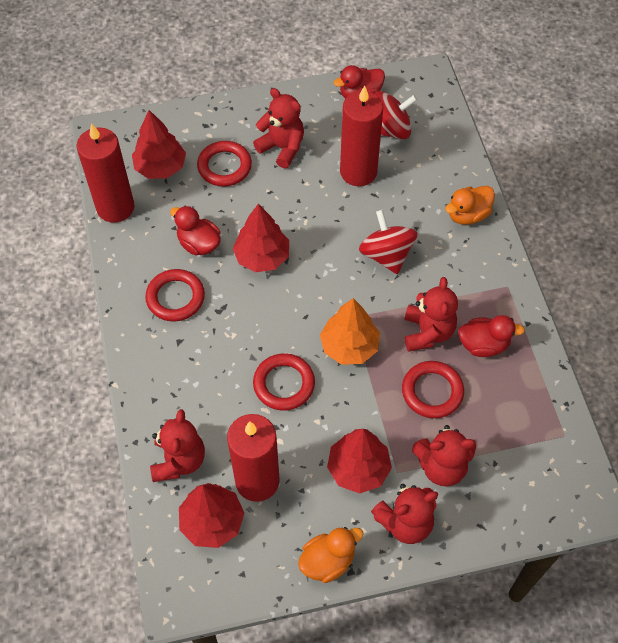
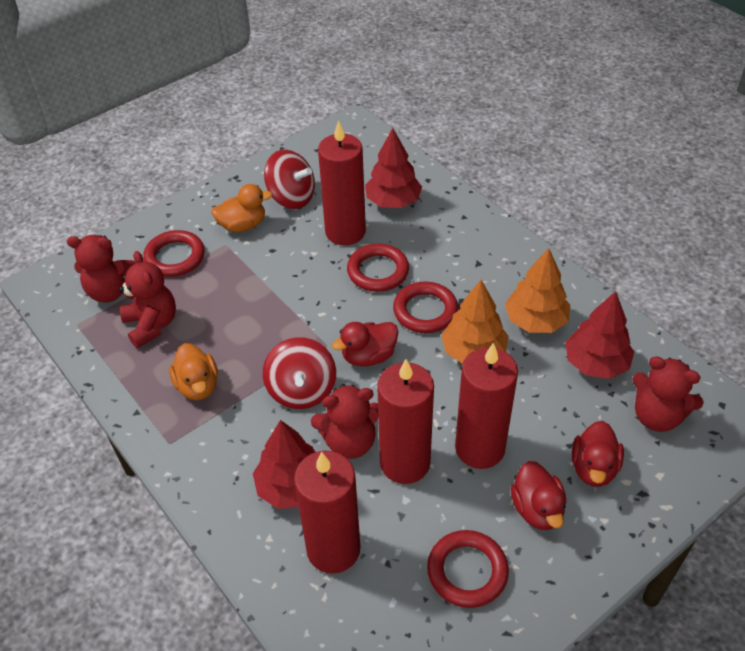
orange tree: [320,298,380,365] = 1 -> [441,280,508,364] [505,248,570,333] = 2
red candle: [76,123,134,223] [227,414,280,502] [340,85,384,186] = 3 -> [294,451,360,574] [318,120,366,245] [377,359,434,484] [455,343,518,469] = 4
red teddy bear: [150,409,205,482] [253,88,304,168] [371,484,438,544] [404,277,458,352] [412,425,476,486] = 5 -> [67,235,136,303] [119,251,176,348] [311,384,378,459] [632,356,704,432] = 4
red tree: [132,110,186,179] [179,483,244,548] [233,204,289,272] [327,429,392,493] = 4 -> [253,420,316,509] [365,128,422,208] [565,291,634,379] = 3

